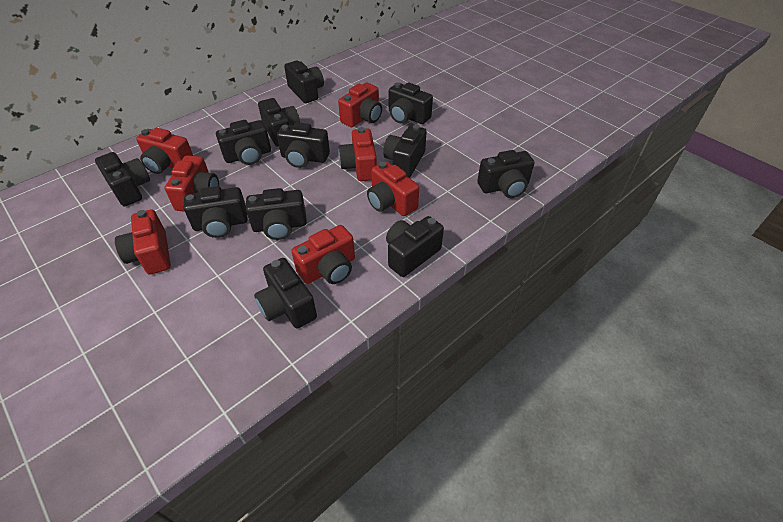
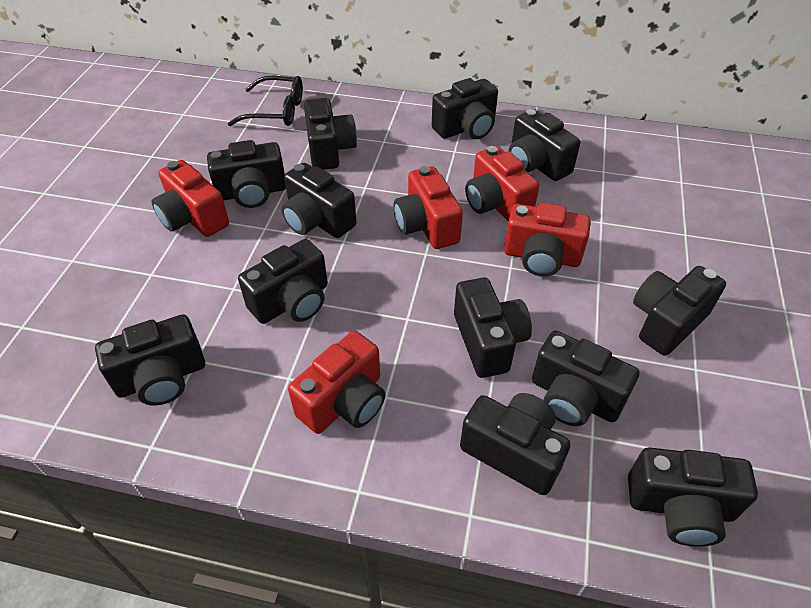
black glasses: none = 0 -> [228,76,303,126] = 1
red camera: [115,210,171,275] [136,128,193,174] [165,155,219,212] [291,225,355,284] [338,82,382,127] [338,127,377,181] [367,161,419,216] = 7 -> [151,160,229,237] [288,331,385,434] [394,166,463,249] [465,146,539,221] [504,203,591,277] = 5

